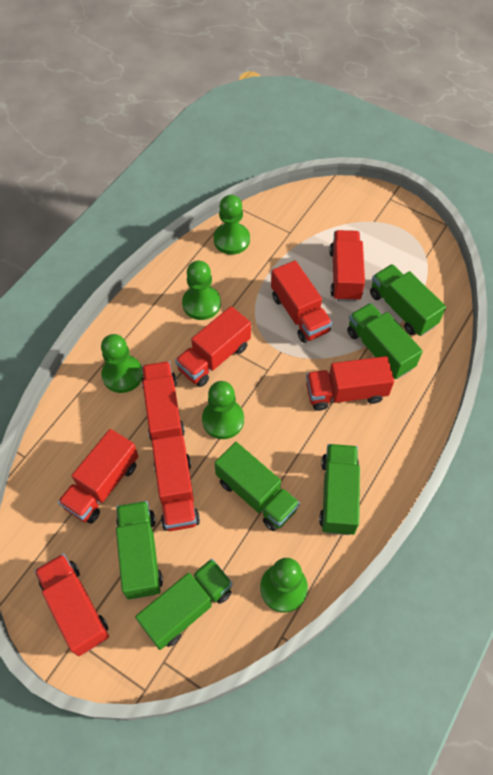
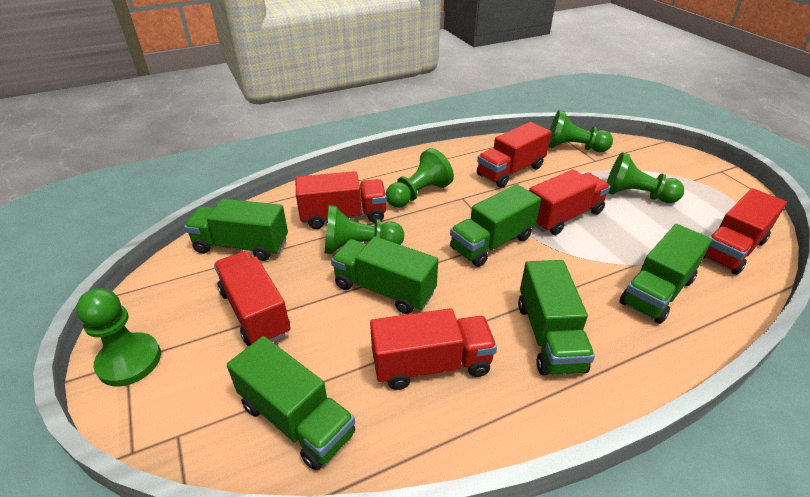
red truck: [34,554,109,656] [58,429,139,524] [142,361,185,441] [152,435,200,531] [175,306,251,387] [271,260,332,343] [306,356,394,411] [329,230,365,302] = 8 -> [214,251,290,346] [296,171,387,229] [370,308,497,390] [477,122,551,188] [529,169,610,235] [703,188,787,275] = 6

